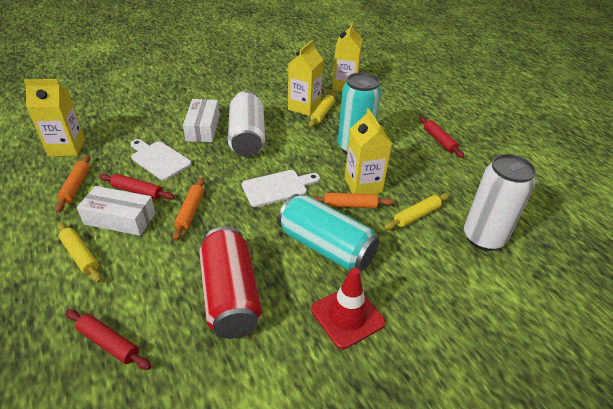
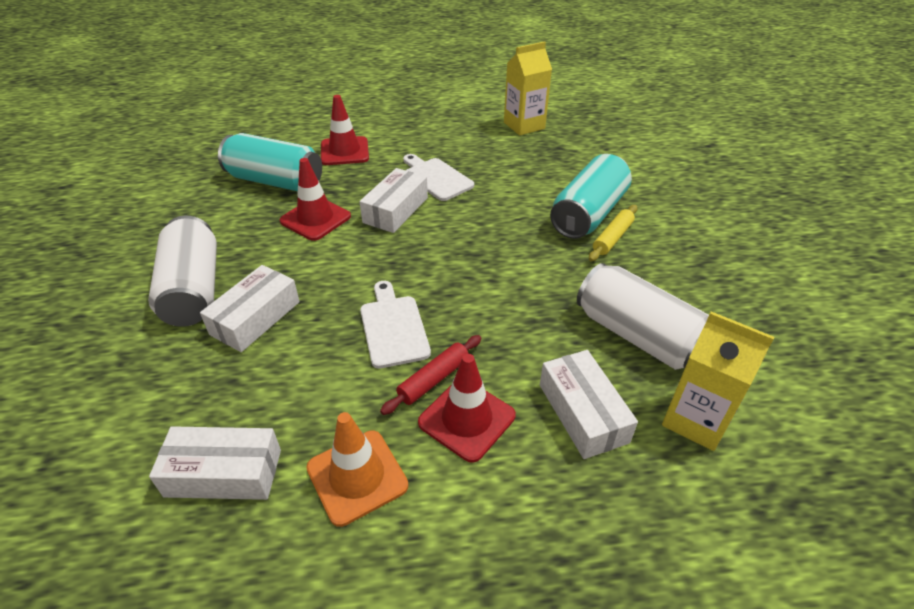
orange rolling pin: [55,155,91,213] [173,177,205,241] [310,193,394,208] = 3 -> none = 0
orange traffic cone: none = 0 -> [306,412,408,527] = 1
red can: [199,227,262,339] = 1 -> none = 0
red rolling pin: [66,309,151,370] [99,174,175,200] [420,116,464,158] = 3 -> [380,335,482,415] = 1
red traffic cone: [311,267,385,349] = 1 -> [279,158,351,241] [321,95,369,165] [418,354,516,463] = 3
white box: [77,186,156,236] [183,99,219,142] = 2 -> [149,426,281,500] [200,265,300,352] [360,168,428,233] [540,350,638,459] = 4
yellow carton: [24,79,85,157] [288,40,323,116] [332,22,363,92] [345,108,392,194] = 4 -> [504,41,552,136] [662,311,774,451] = 2
yellow rolling pin: [57,222,102,283] [309,92,336,127] [384,193,450,230] = 3 -> [589,205,638,261] = 1

